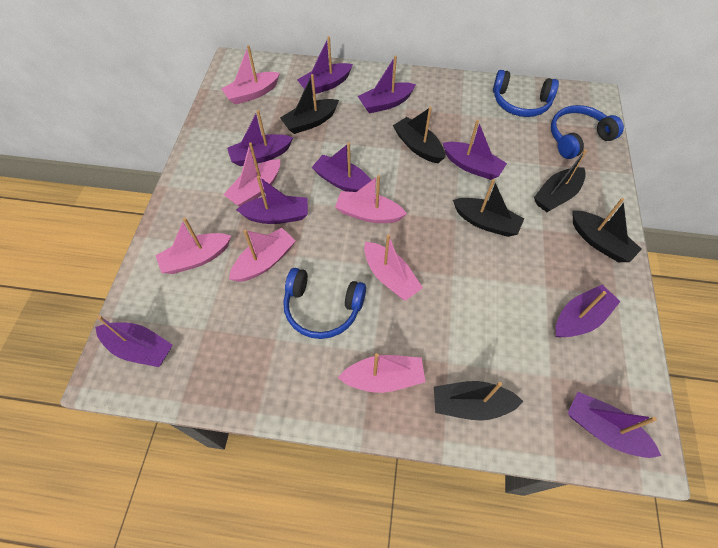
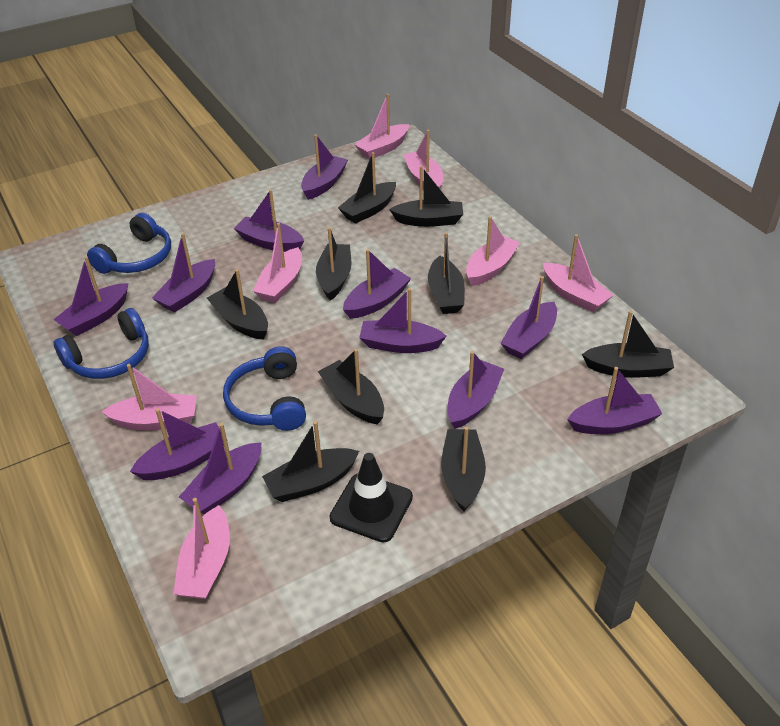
black boat: [280,74,339,134] [393,107,445,163] [434,381,523,421] [453,179,524,237] [534,149,587,212] [572,198,642,262] = 6 -> [207,269,268,340] [262,421,359,502] [316,227,352,301] [318,349,384,425] [338,152,396,223] [389,166,463,227] [428,232,465,314] [441,427,486,511] [582,310,674,378] = 9
black traffic cone: none = 0 -> [330,453,413,543] = 1
purple boat: [95,316,172,367] [227,110,293,166] [236,176,308,224] [297,36,353,95] [311,143,372,192] [358,56,416,113] [443,120,507,180] [556,285,621,337] [568,392,661,458] = 9 -> [53,256,128,336] [130,408,224,480] [152,233,215,312] [179,423,261,514] [234,190,304,252] [301,134,348,200] [343,249,411,319] [359,288,446,353] [447,351,504,429] [501,276,557,359] [567,367,663,434] = 11

